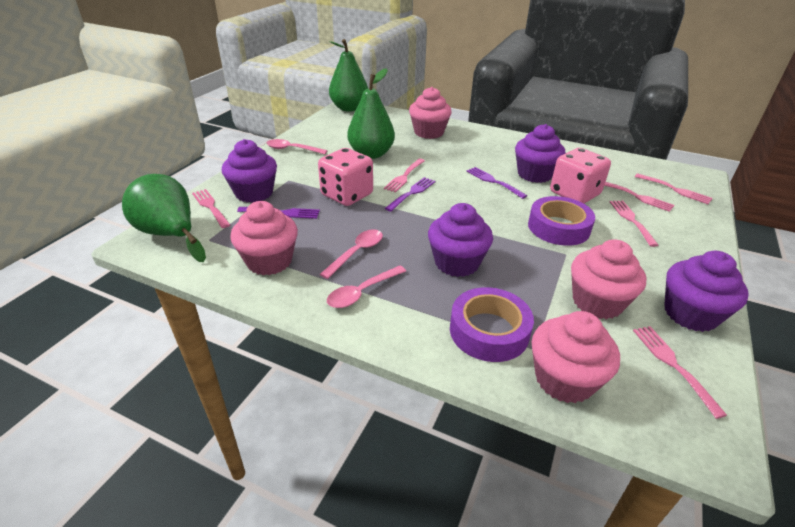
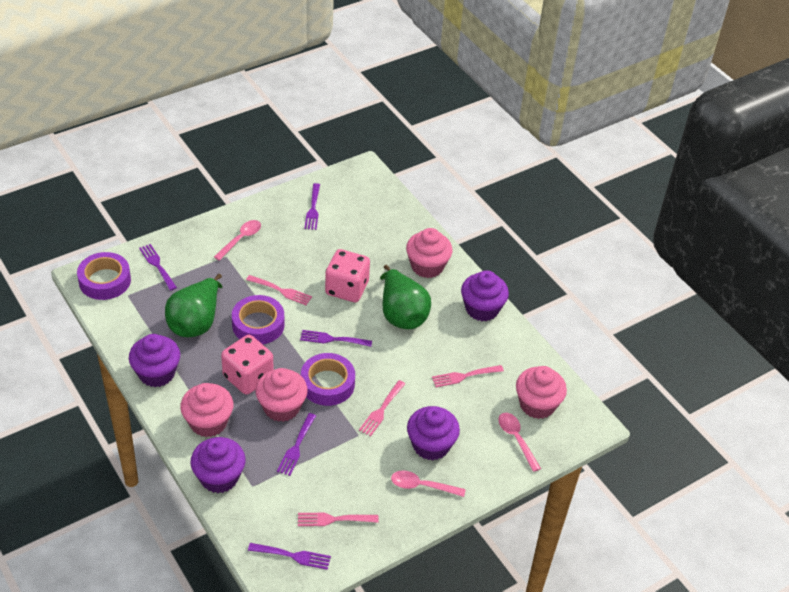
green pear: [122,174,206,262] [329,39,368,112] [347,68,395,159] = 3 -> [165,274,222,337] [380,265,431,329] = 2
pink fork: [192,189,230,228] [384,159,425,192] [604,182,674,212] [610,201,659,247] [633,326,727,419] [635,173,713,204] = 6 -> [246,275,312,306] [298,513,379,526] [359,380,405,436] [432,365,504,387] = 4
purple fork: [237,207,320,219] [385,177,436,212] [466,167,527,199] = 3 -> [139,244,177,291] [248,543,331,570] [277,413,316,476] [300,330,372,347] [304,183,320,230] = 5
purple tape: [450,287,534,362] [528,196,595,246] = 2 -> [77,252,131,300] [232,295,285,344] [301,353,355,406] = 3

